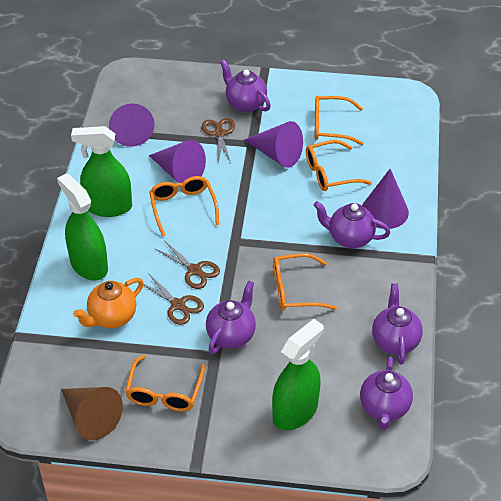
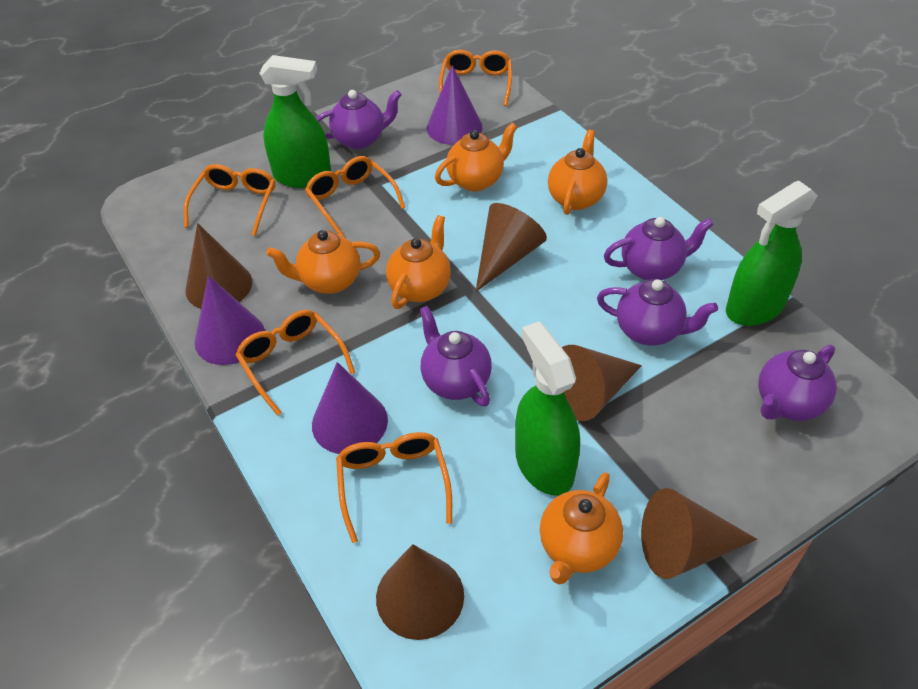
brown cone: [61,387,123,440] = 1 -> [185,223,252,309] [376,544,464,640] [476,203,547,292] [562,345,642,421] [641,488,757,579] = 5
brown scissors: [143,273,204,325] [155,240,220,289] [202,118,235,163] = 3 -> none = 0
orange teapot: [73,278,144,328] = 1 -> [266,230,380,294] [386,215,451,309] [435,123,517,192] [540,472,623,584] [548,130,607,215] = 5
purple cone: [109,103,155,147] [149,140,206,183] [244,121,303,168] [362,169,409,229] = 4 -> [195,276,265,365] [312,362,388,454] [427,65,482,145] = 3

